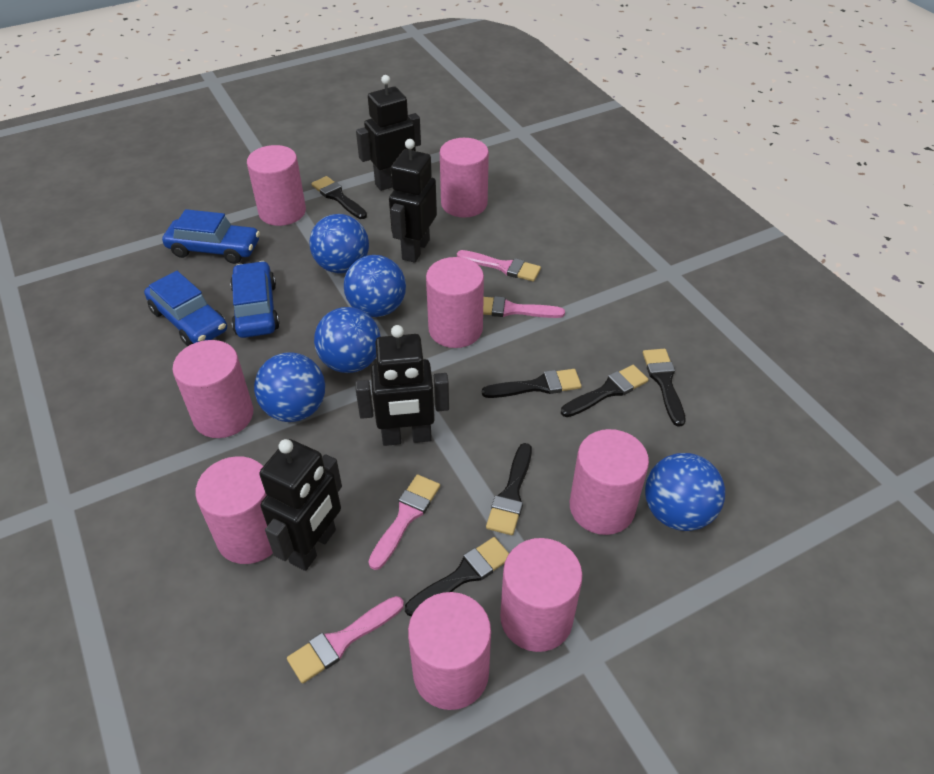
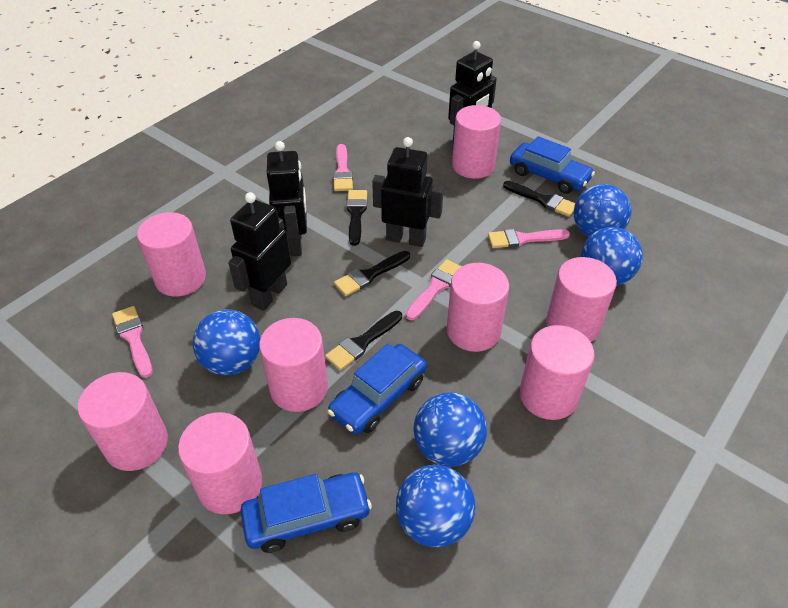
black brush: [311,176,367,219] [405,537,509,616] [482,369,582,398] [486,443,532,535] [561,365,648,417] [643,349,686,427] = 6 -> [325,311,402,371] [334,251,410,296] [346,190,367,246] [503,181,575,217] = 4

